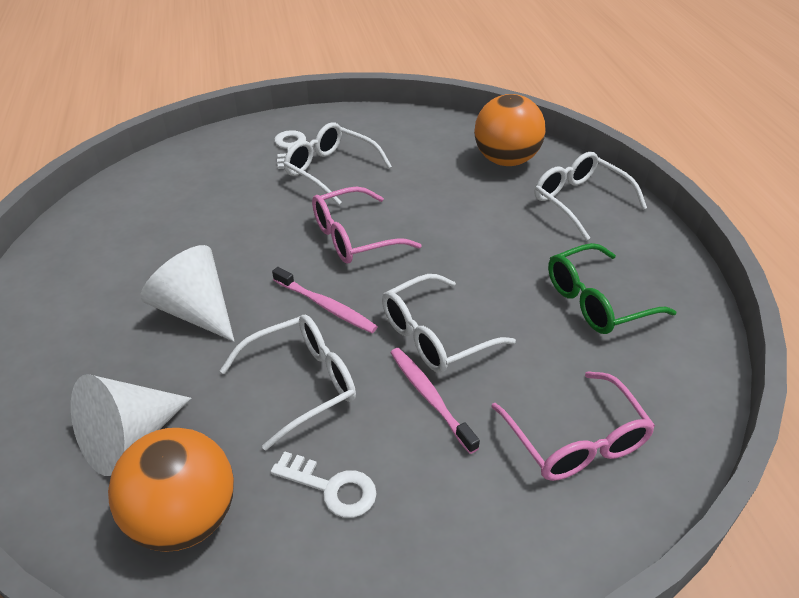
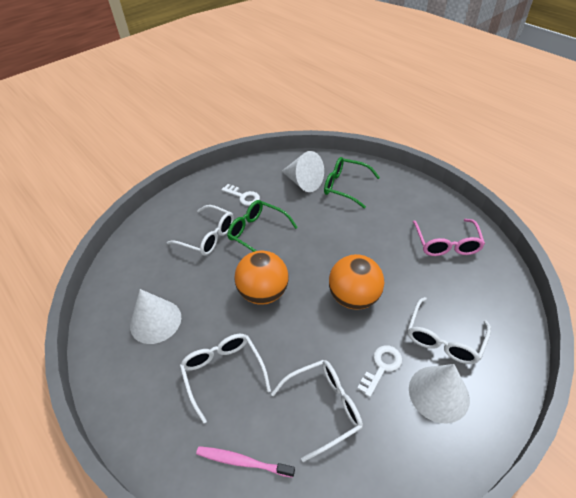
green glasses: [548,243,676,334] = 1 -> [227,200,298,252] [324,157,380,209] = 2
pink glasses: [312,186,422,264] [491,371,655,481] = 2 -> [413,219,485,256] = 1
pink toothbrush: [272,267,378,333] [390,348,480,454] = 2 -> [196,446,295,478] = 1
white cone: [71,374,191,476] [140,245,234,342] = 2 -> [130,289,181,344] [282,151,324,192] [409,364,470,424] = 3

